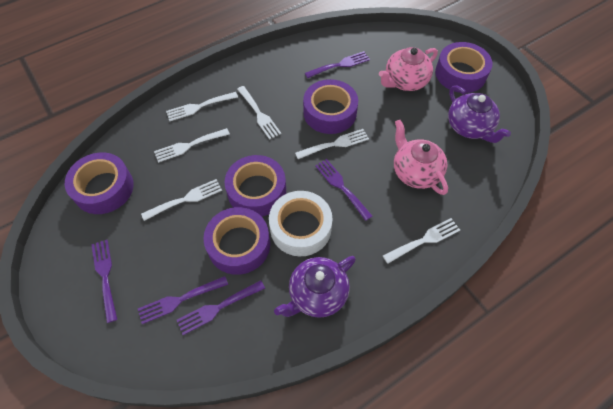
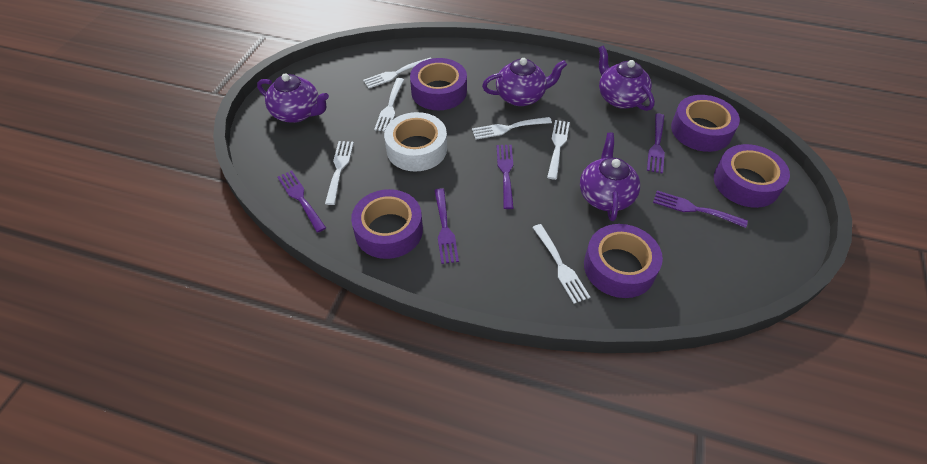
pink teapot: [379,47,438,91] [394,120,448,195] = 2 -> none = 0
purple teapot: [274,256,356,318] [448,85,511,143] = 2 -> [257,73,329,123] [482,58,567,106] [580,132,640,221] [598,45,655,111] = 4

